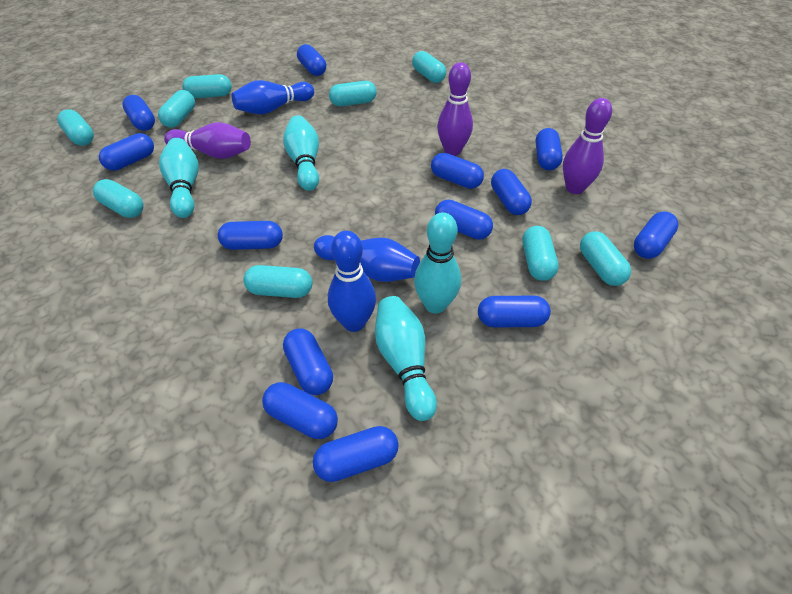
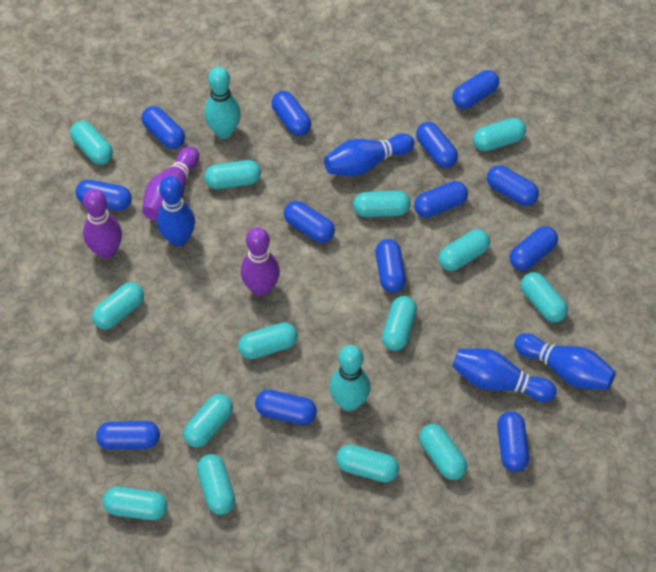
blue bowling pin: [232,80,314,114] [314,235,420,282] [328,231,376,332] = 3 -> [157,176,195,246] [324,133,414,176] [452,348,557,402] [514,333,616,389] = 4
turquoise bowling pin: [159,138,199,218] [283,115,319,191] [375,296,437,421] [414,212,461,314] = 4 -> [204,67,241,139] [330,345,370,411] = 2
turquoise capsule: [57,109,94,146] [93,179,144,218] [158,90,195,128] [182,74,232,98] [243,265,312,298] [329,81,377,106] [412,51,446,83] [522,226,559,281] [580,231,631,286] = 9 -> [70,121,113,165] [92,282,144,329] [103,487,167,520] [183,394,233,447] [197,454,235,515] [205,160,261,189] [238,322,298,359] [336,445,399,482] [353,191,411,217] [382,296,417,351] [419,424,467,480] [439,229,490,271] [473,118,526,151] [521,272,568,322] = 14

